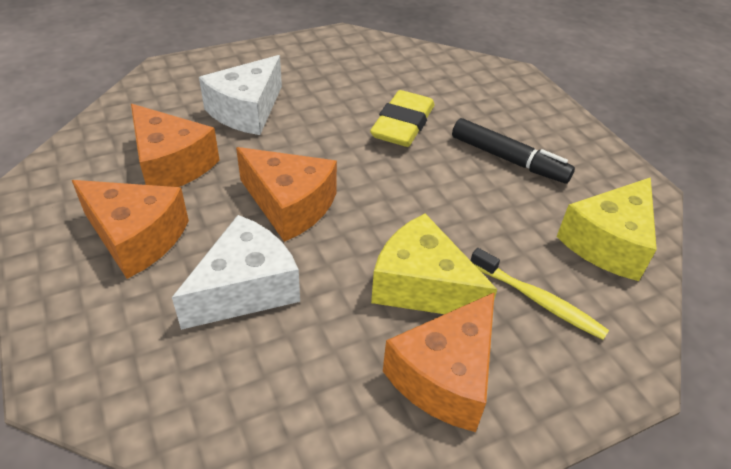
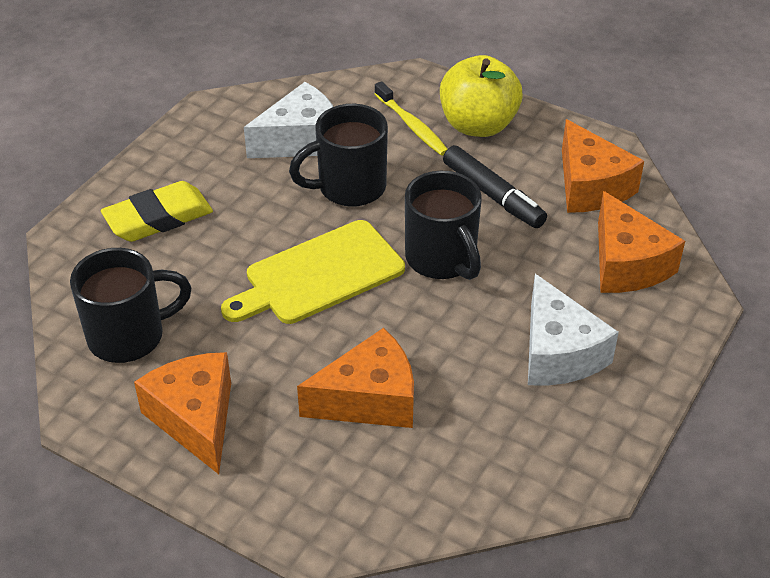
black mug: none = 0 -> [70,248,191,363] [289,104,388,207] [405,171,482,280] = 3
yellow apple: none = 0 -> [440,55,523,137] = 1
yellow cheese: [371,214,497,314] [556,177,657,281] = 2 -> none = 0
yellow cutting board: none = 0 -> [221,220,405,324] = 1

